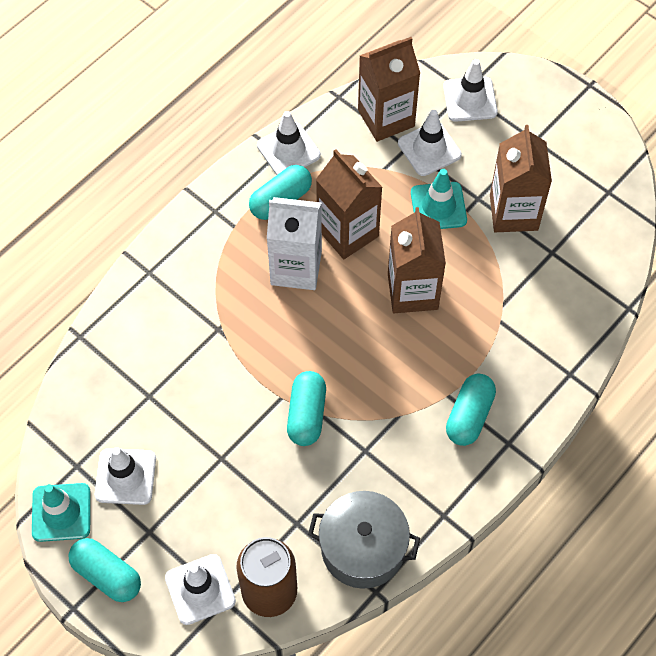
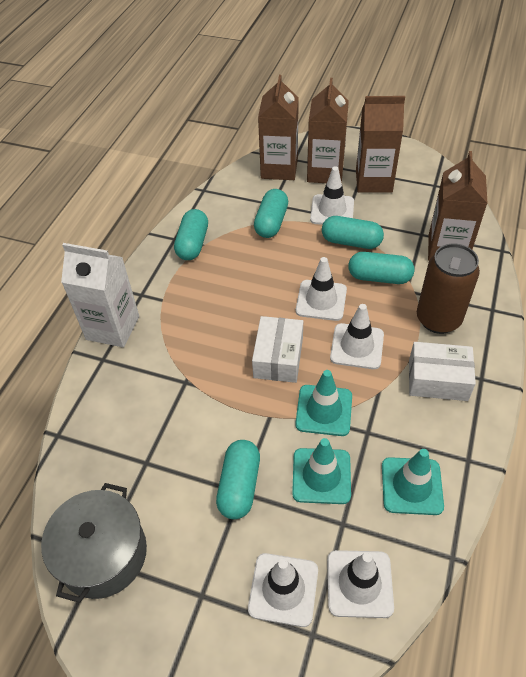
turquoise capsule: [68,538,141,602] [249,165,312,220] [287,371,326,446] [446,374,496,446] = 4 -> [174,209,208,260] [216,440,260,519] [254,189,288,238] [322,216,384,249] [348,252,414,284] = 5
turquoise traffic cone: [32,483,90,542] [411,169,467,229] = 2 -> [292,438,351,504] [295,370,352,436] [382,449,444,515] = 3
white box: none = 0 -> [252,316,303,383] [409,342,476,401] = 2

